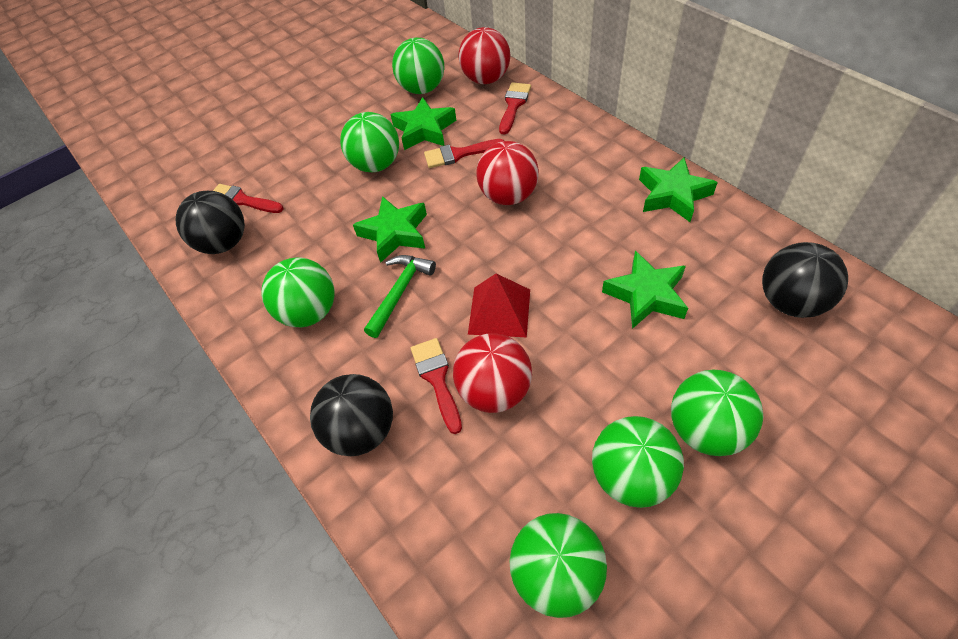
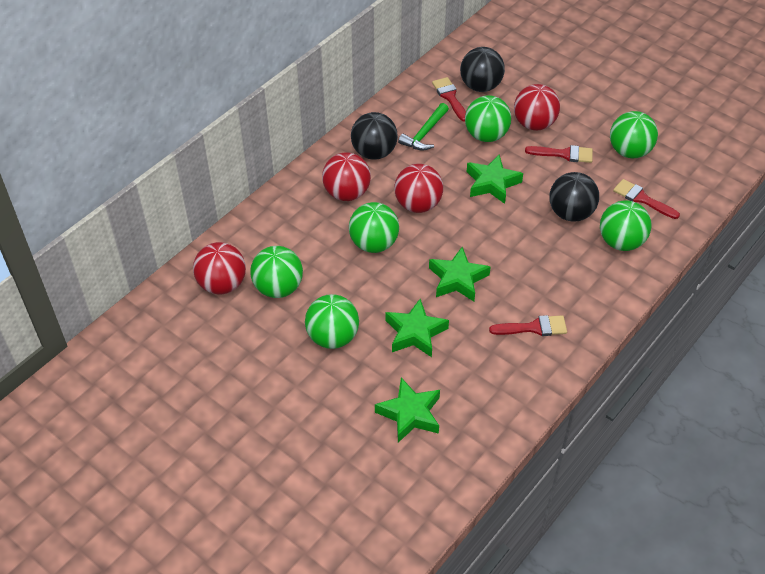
red ball: [453,333,532,413] [458,27,511,84] [476,141,539,205] = 3 -> [193,242,246,294] [322,152,371,201] [394,164,443,213] [514,84,560,130] = 4
red pyramid: [468,273,530,337] = 1 -> none = 0

